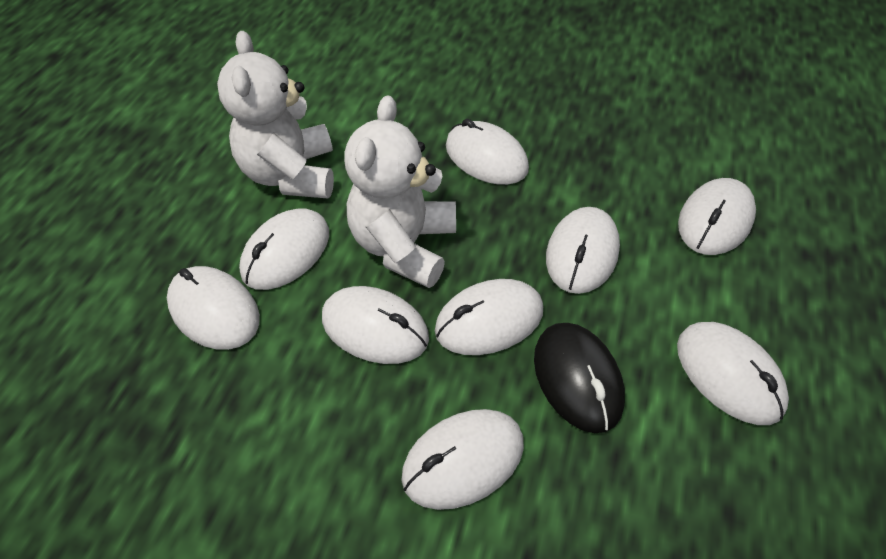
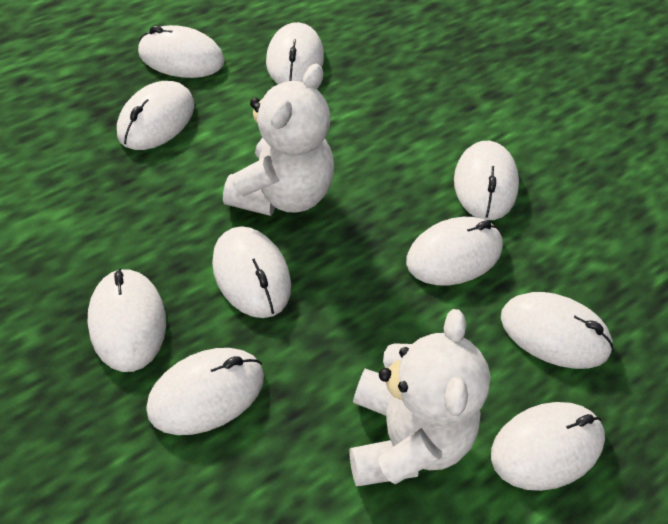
black mouse: [534,323,625,433] = 1 -> none = 0
white mouse: [167,266,260,350] [239,208,329,290] [322,286,429,364] [401,409,524,510] [435,279,543,355] [446,119,529,185] [546,207,620,294] [677,322,789,425] [678,178,756,255] = 9 -> [88,268,166,372] [117,81,194,150] [138,25,225,78] [146,348,264,435] [212,226,291,318] [266,22,324,84] [406,217,503,286] [454,141,519,220] [491,402,605,491] [501,292,614,369] = 10

